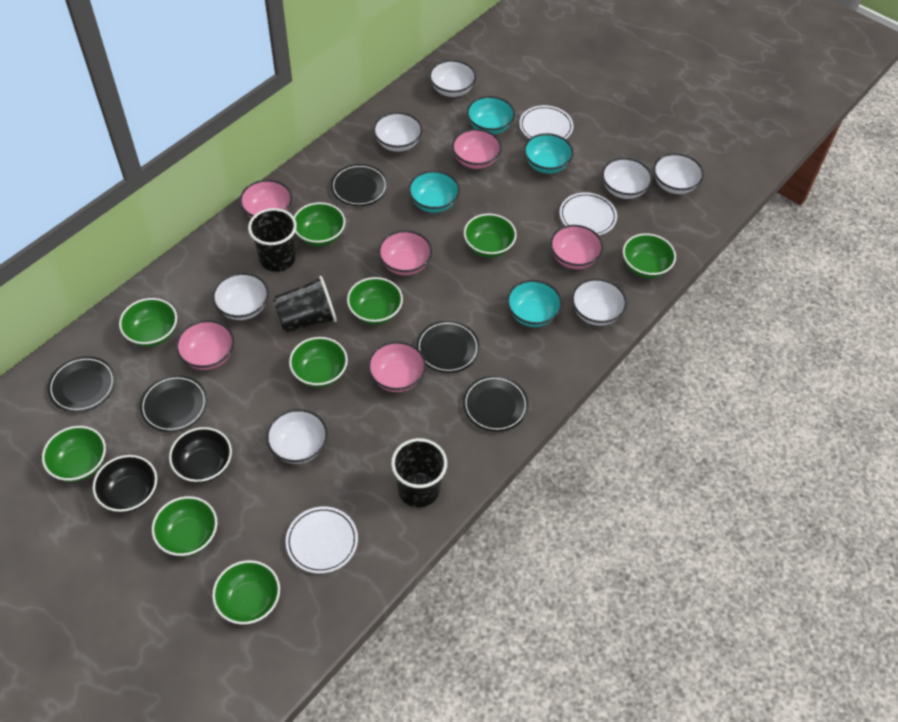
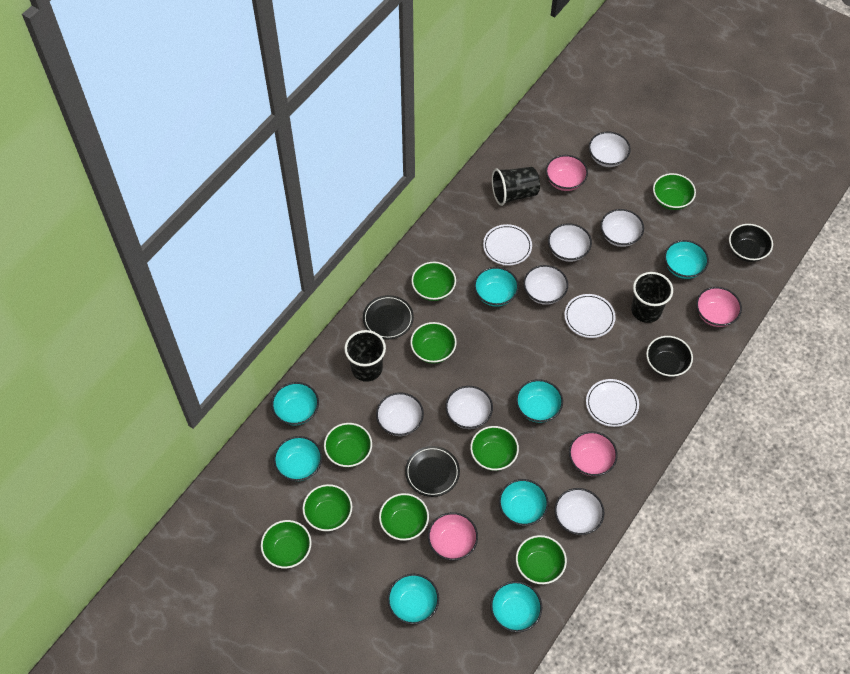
black plate: [47,356,116,412] [139,375,207,432] [331,164,388,206] [416,320,480,373] [463,375,529,432] = 5 -> [363,295,414,339] [405,446,460,497] = 2
pink bowl: [176,320,234,370] [240,180,292,218] [368,341,426,392] [378,230,432,275] [452,129,502,169] [550,225,603,269] = 6 -> [428,512,478,561] [546,155,588,191] [569,431,618,476] [696,287,742,327] = 4
turquoise bowl: [408,171,460,213] [467,96,515,134] [507,280,562,327] [524,133,574,173] = 4 -> [271,382,319,425] [274,436,322,481] [387,574,439,624] [474,267,519,307] [490,581,542,632] [499,479,549,526] [516,379,563,423] [664,240,709,279] = 8

